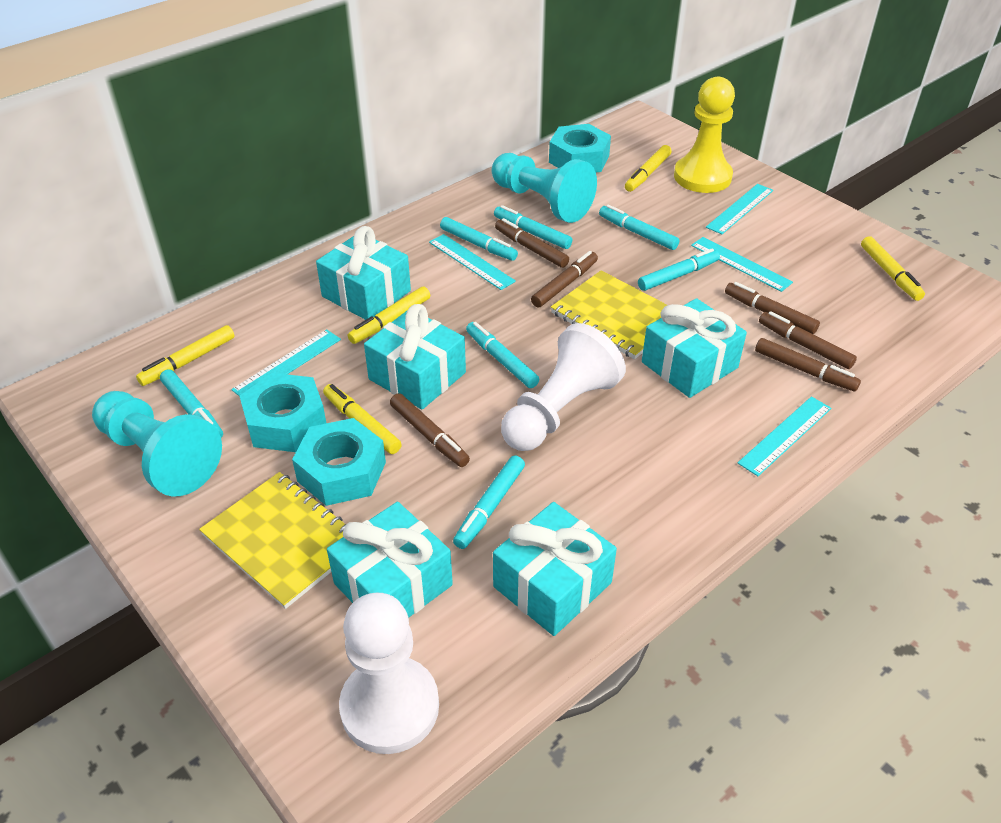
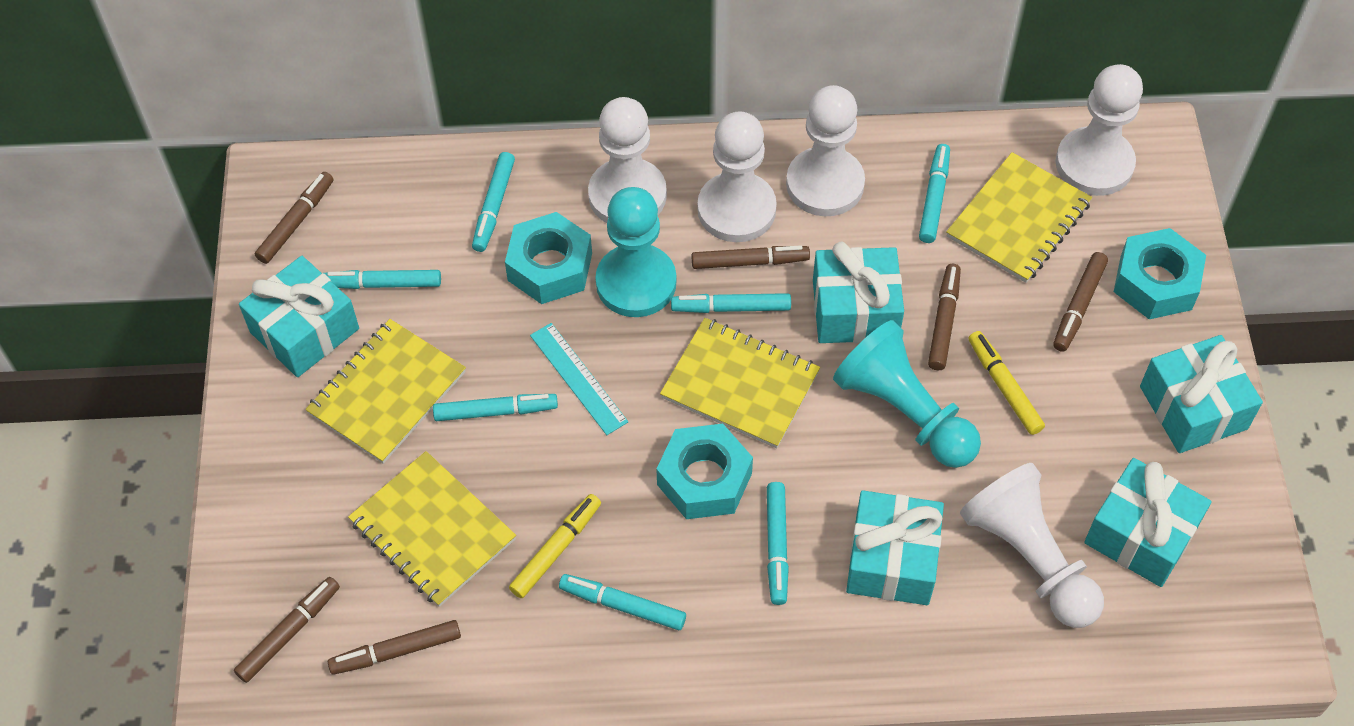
turquoise ruler: [231,329,341,396] [429,234,516,290] [691,237,793,292] [706,184,773,234] [738,396,831,476] = 5 -> [530,323,628,435] = 1
white pawn: [339,593,439,754] [501,323,626,451] = 2 -> [588,97,667,223] [698,111,777,242] [786,85,865,216] [960,463,1104,628] [1056,64,1143,196] = 5
yellow marker: [136,325,235,386] [323,384,402,454] [348,287,430,344] [625,145,672,192] [861,236,925,301] = 5 -> [509,494,601,598] [969,331,1045,435] = 2
yellow notebook: [199,472,346,609] [551,270,667,359] = 2 -> [306,319,466,464] [348,451,516,607] [660,318,820,448] [946,152,1092,283] = 4
yellow pawn: [674,77,735,193] = 1 -> none = 0

